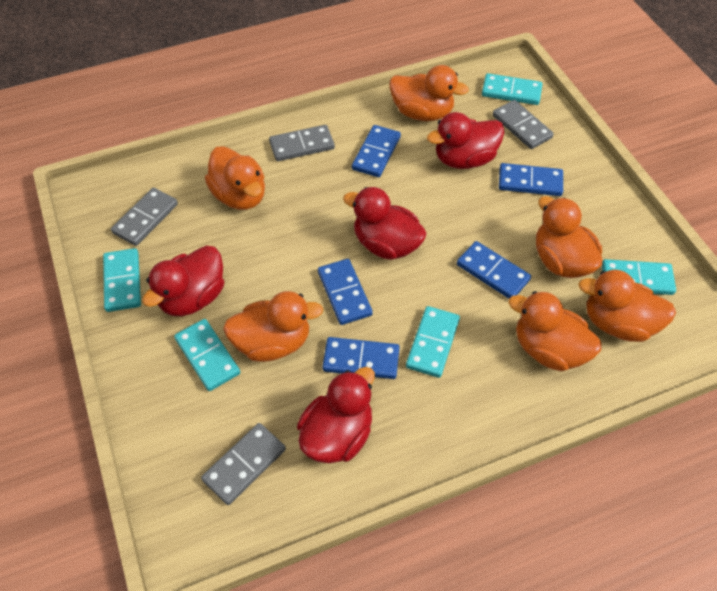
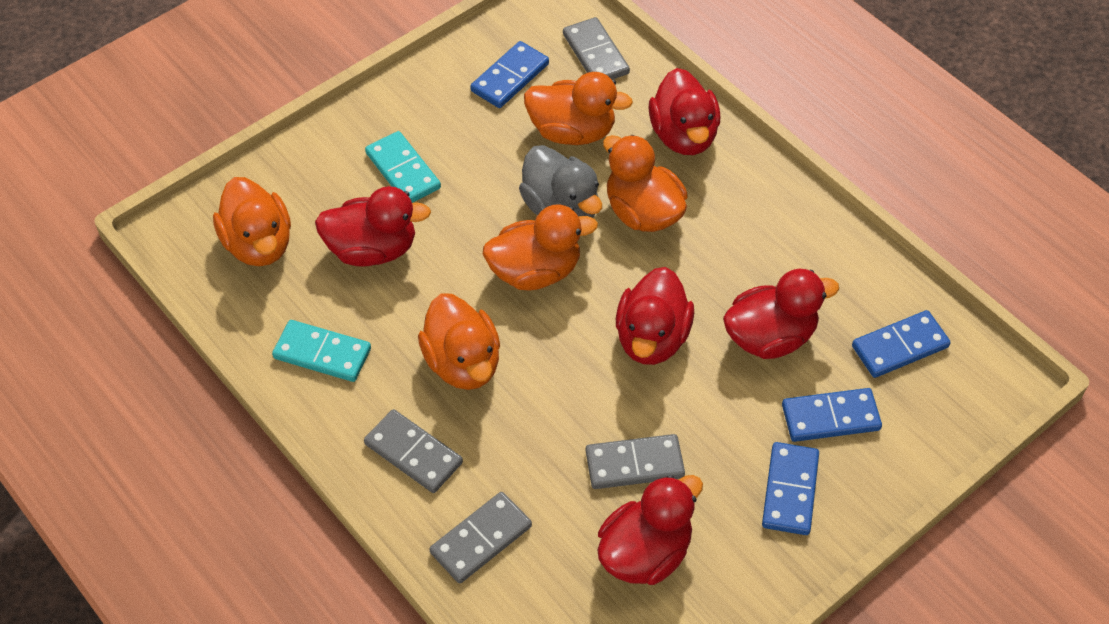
blue domino: [318,259,373,325] [322,337,400,379] [352,125,401,177] [457,241,531,299] [499,163,563,196] = 5 -> [470,41,549,108] [762,442,819,535] [782,388,882,442] [852,310,951,378] = 4
grey duck: none = 0 -> [519,145,602,218] = 1
orange duck: [205,146,265,210] [223,291,323,362] [389,65,469,121] [508,291,602,371] [536,196,602,278] [578,270,676,342] = 6 -> [213,177,291,266] [418,293,500,390] [483,204,598,290] [524,72,633,145] [603,135,688,232] = 5
red duck: [142,245,224,316] [297,367,375,463] [343,187,427,260] [427,112,505,169] = 4 -> [315,186,431,267] [597,475,703,585] [616,267,694,365] [649,68,720,155] [723,269,839,359] = 5
turquoise domino: [103,248,141,312] [174,319,240,391] [406,306,460,378] [482,73,542,105] [602,259,676,295] = 5 -> [272,320,371,382] [365,131,441,203] = 2

